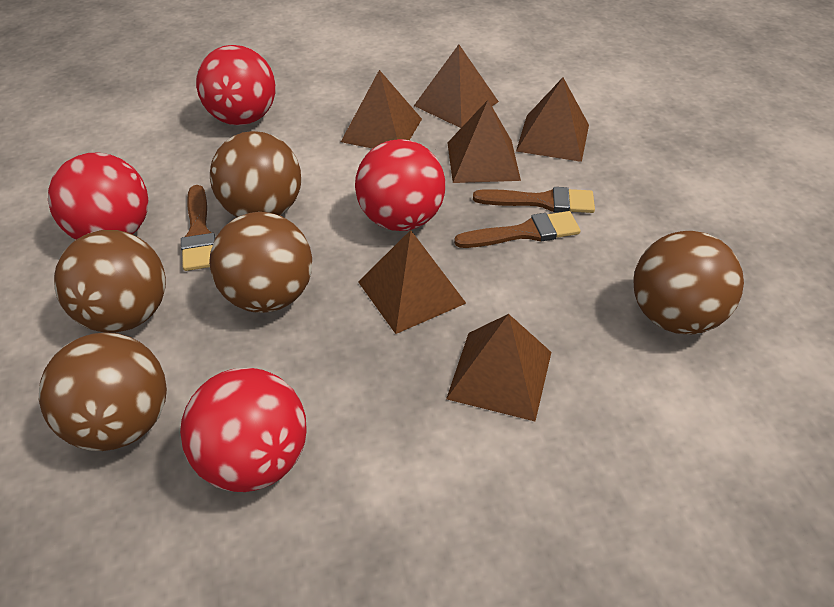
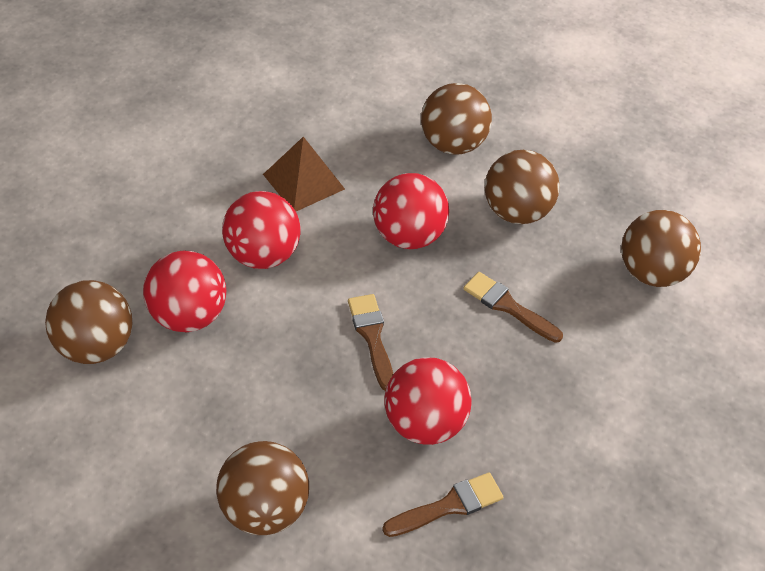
brown pyramid: [341,70,422,149] [358,230,466,334] [414,45,499,128] [446,314,551,421] [447,100,521,183] [516,78,589,162] = 6 -> [263,137,345,211] = 1

